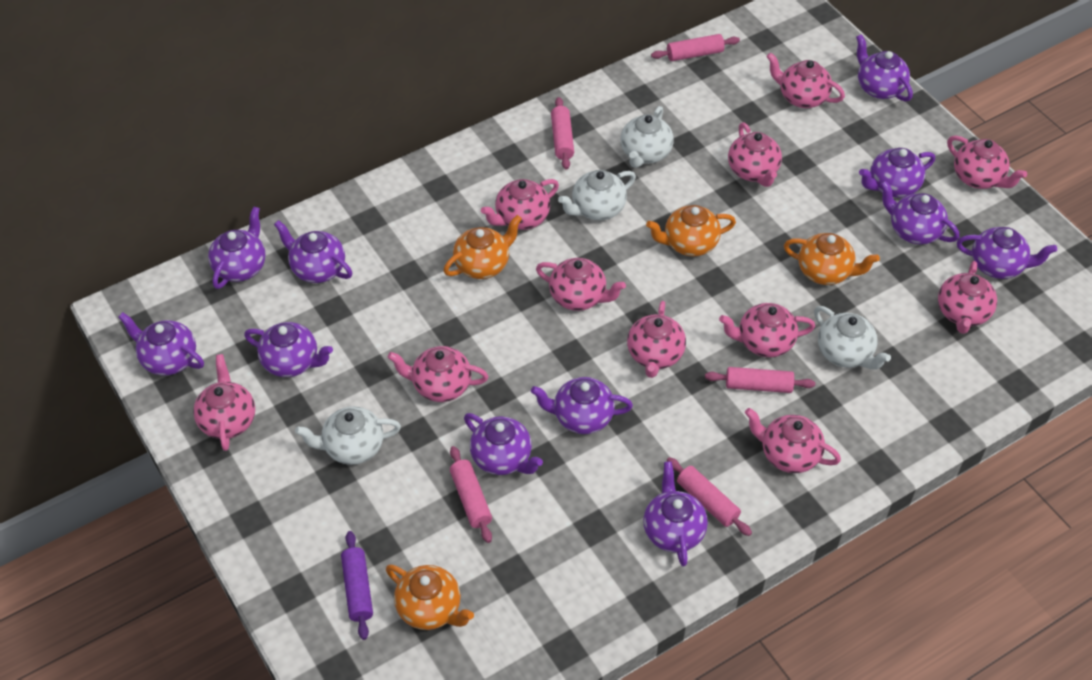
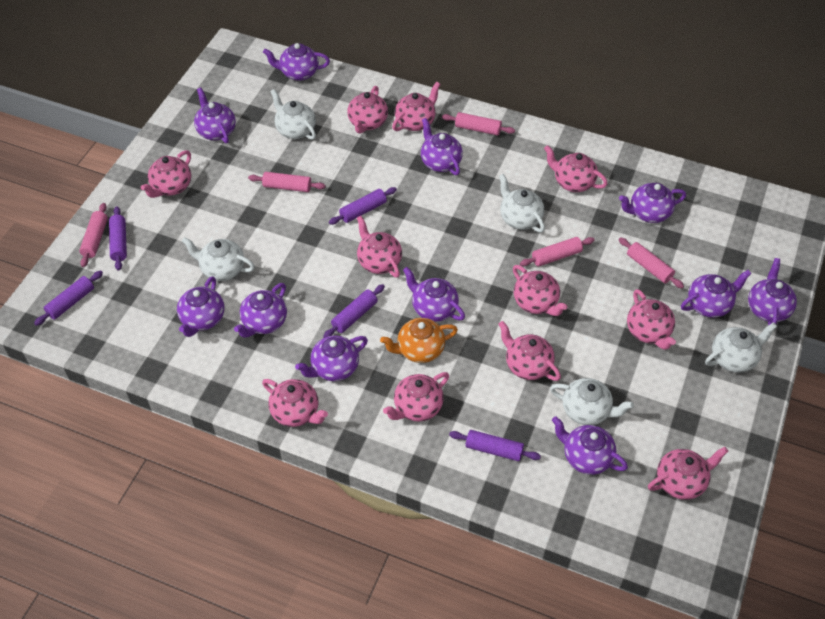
orange teapot: [386,565,474,630] [443,215,522,279] [646,205,736,256] [784,233,880,285] = 4 -> [380,318,458,363] = 1
purple rolling pin: [341,531,373,640] = 1 -> [34,271,103,326] [109,206,127,271] [323,284,385,338] [329,187,397,225] [449,430,541,461] = 5
white teapot: [295,406,401,465] [558,170,636,220] [621,106,674,168] [814,306,891,370] = 4 -> [182,237,255,281] [270,89,316,140] [499,174,545,233] [550,378,634,425] [705,322,777,373] = 5

